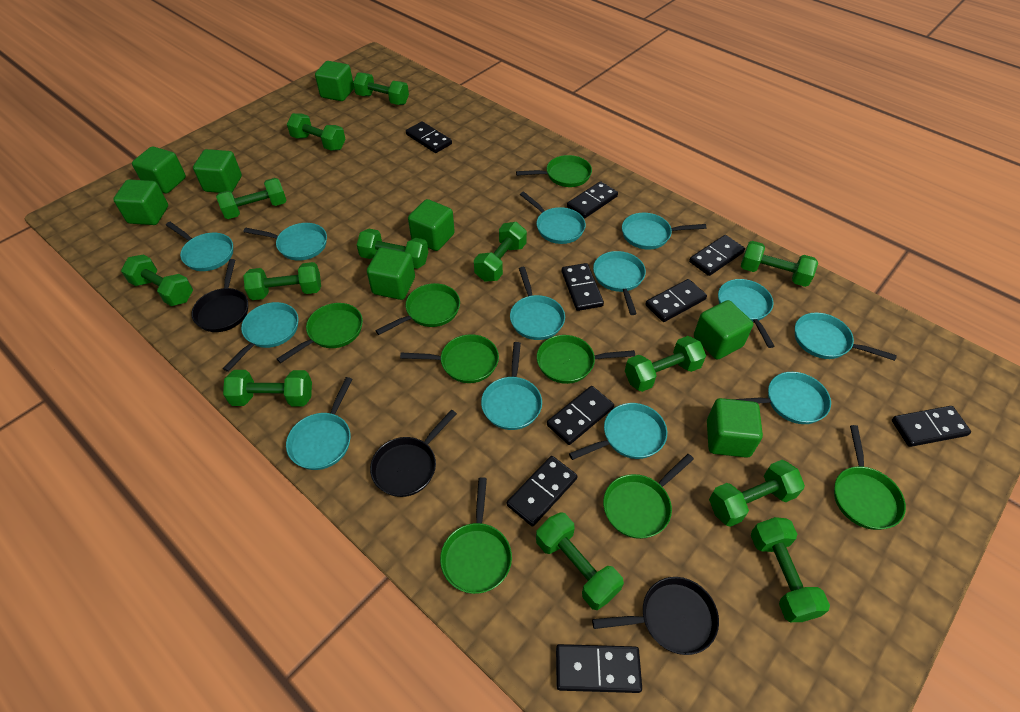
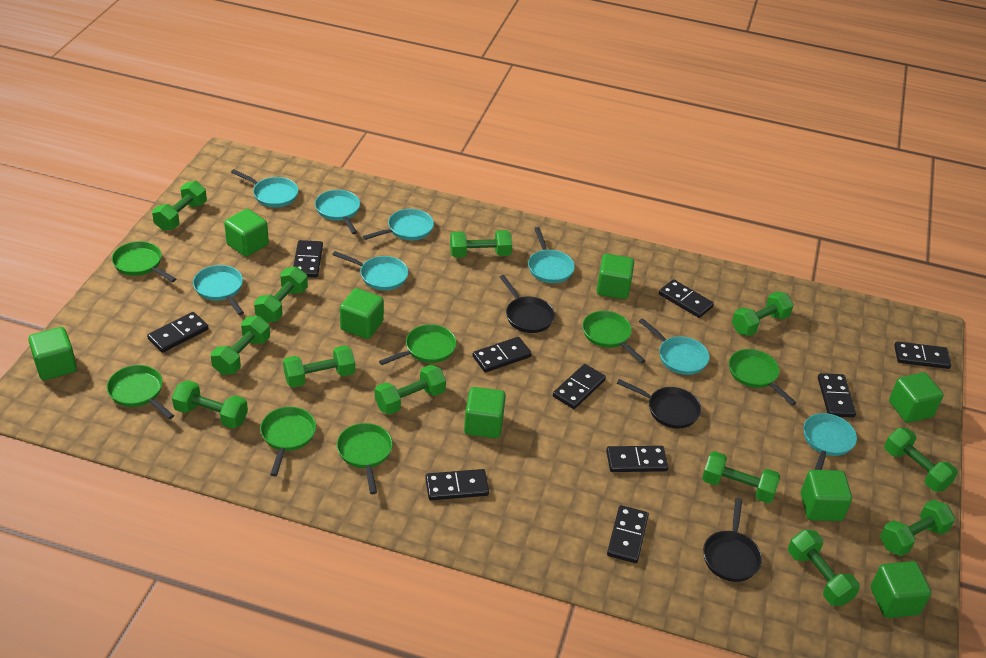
black domino: [406,121,452,153] [507,456,577,527] [547,386,614,445] [556,644,642,693] [562,263,604,311] [567,181,618,218] [645,279,707,322] [689,235,745,276] [892,406,971,447] = 9 -> [147,312,208,353] [293,240,323,277] [425,469,489,500] [472,337,532,373] [553,364,606,409] [606,446,668,472] [607,505,649,563] [659,279,714,318] [818,373,856,417] [894,341,952,369] = 10
green dumbbell: [121,255,193,306] [216,178,287,219] [223,370,312,407] [243,262,321,300] [287,113,346,151] [353,72,409,105] [357,229,428,269] [474,222,527,282] [536,512,624,610] [625,336,706,392] [709,460,805,527] [741,241,818,287] [751,517,830,622] = 13 -> [152,181,207,231] [172,380,248,429] [211,316,270,375] [254,267,308,322] [283,345,355,387] [375,365,446,415] [450,230,512,258] [702,451,780,503] [732,292,794,336] [788,530,860,606] [880,500,955,556] [884,428,958,492] = 12
green pan: [277,303,363,363] [375,283,460,335] [400,334,499,383] [440,477,512,594] [516,155,592,187] [537,335,635,384] [603,454,694,539] [834,425,906,530] = 8 -> [107,365,174,419] [112,241,176,282] [260,407,316,476] [337,423,393,494] [379,324,457,365] [582,311,646,363] [729,349,797,405] = 7
turquoise pan: [166,222,233,271] [223,302,298,372] [244,223,327,261] [286,377,352,470] [481,342,542,430] [510,267,565,340] [520,192,586,244] [569,403,667,460] [593,251,646,315] [622,213,706,250] [718,279,774,348] [733,372,831,424] [795,313,897,361] = 13 -> [193,265,244,315] [231,169,298,207] [315,190,360,234] [332,251,408,291] [363,209,434,240] [528,227,575,283] [639,318,710,375] [803,413,857,470] = 8

